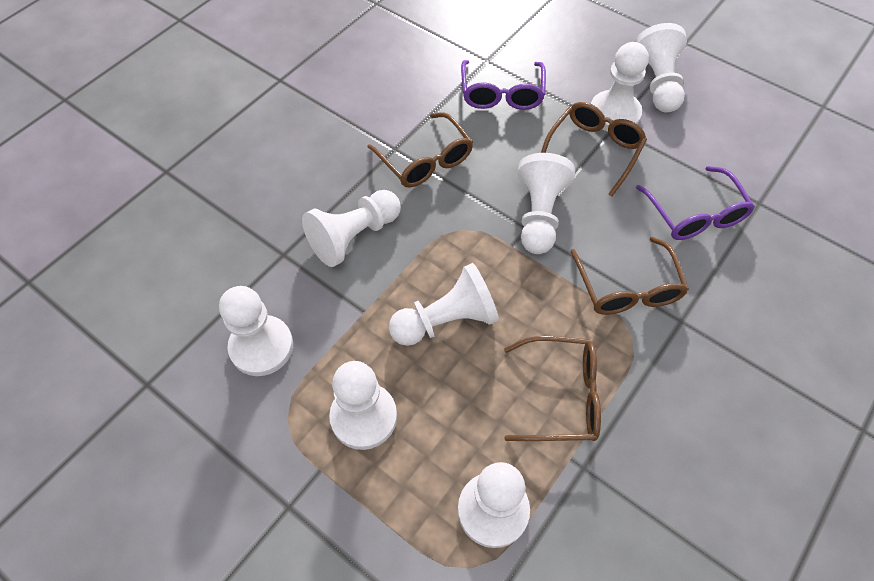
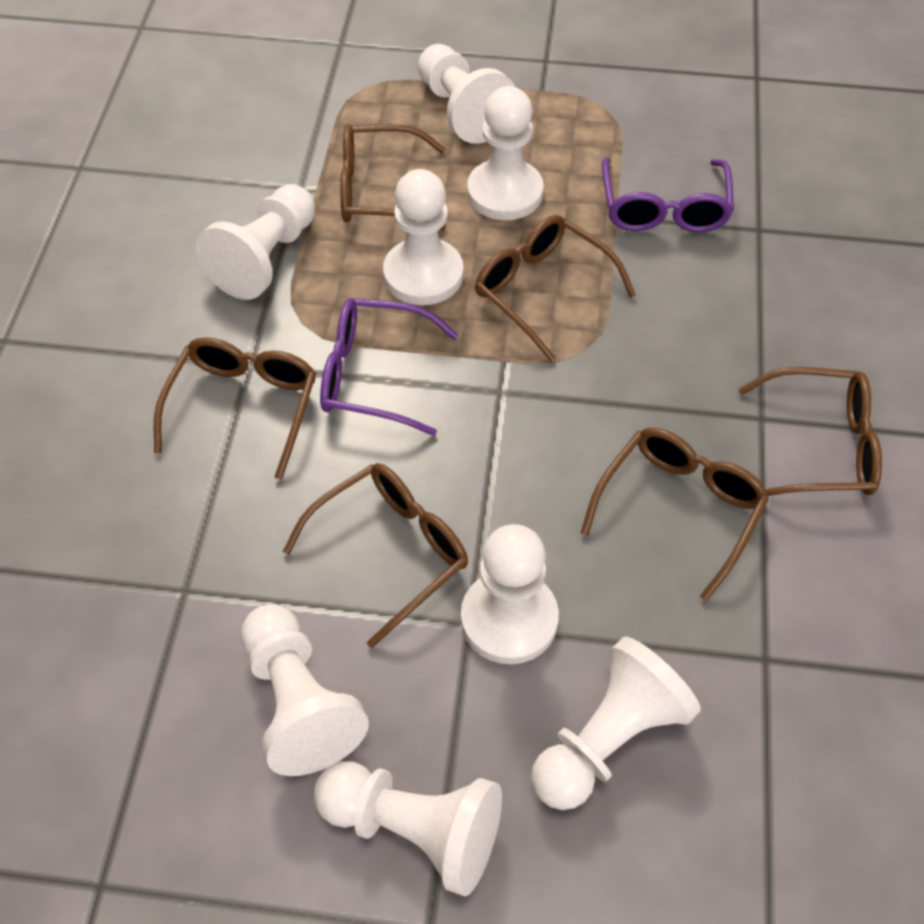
brown glasses: [368,112,473,188] [504,336,601,441] [541,102,647,197] [570,237,689,315] = 4 -> [154,337,316,480] [283,463,468,648] [340,124,446,230] [475,215,636,361] [581,428,769,601] [738,367,882,496] = 6

